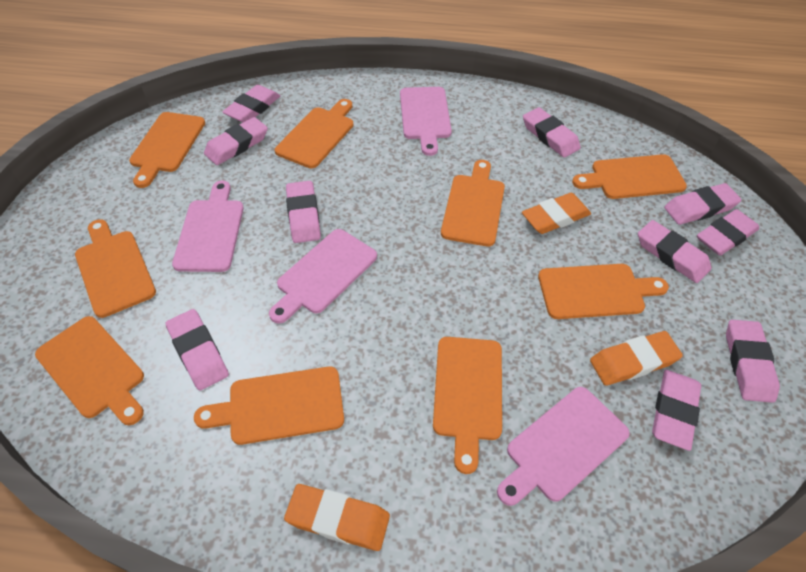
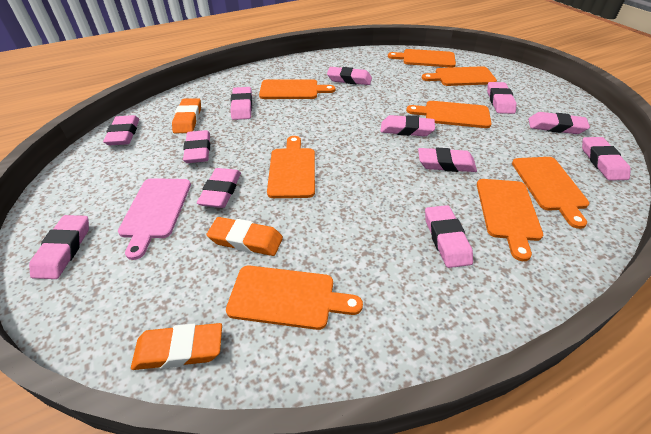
orange cutting board: [35,316,144,425] [75,219,156,318] [129,112,205,188] [194,367,344,445] [275,99,353,168] [433,337,502,474] [441,160,505,247] [538,264,669,319] [572,154,687,199] = 9 -> [226,265,363,330] [259,79,335,99] [267,136,315,198] [388,49,456,67] [406,101,492,128] [422,66,497,86] [477,179,543,261] [512,157,589,229] = 8
pink cutting board: [172,181,244,272] [269,229,377,324] [400,87,452,156] [497,387,630,506] = 4 -> [118,178,191,260] = 1
pink eraser: [165,309,229,390] [204,117,268,165] [222,85,280,123] [286,181,321,243] [523,107,581,158] [638,220,711,283] [652,370,701,451] [664,183,741,225] [697,209,759,256] [726,320,780,403] = 10 -> [29,215,89,279] [103,115,139,145] [183,130,210,163] [197,168,241,208] [230,87,252,120] [327,67,372,85] [380,115,435,137] [418,148,477,172] [425,205,473,268] [487,82,517,114] [529,112,590,134] [582,137,631,181] = 12

